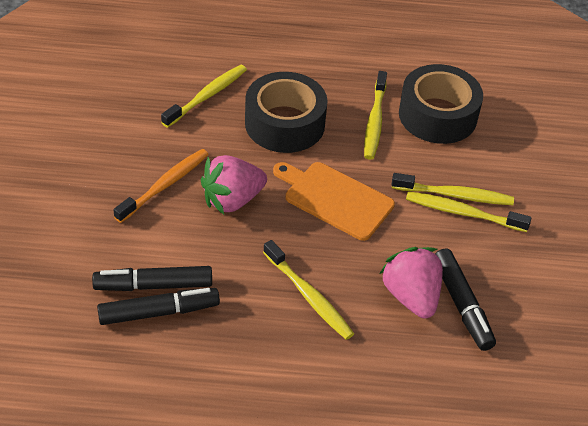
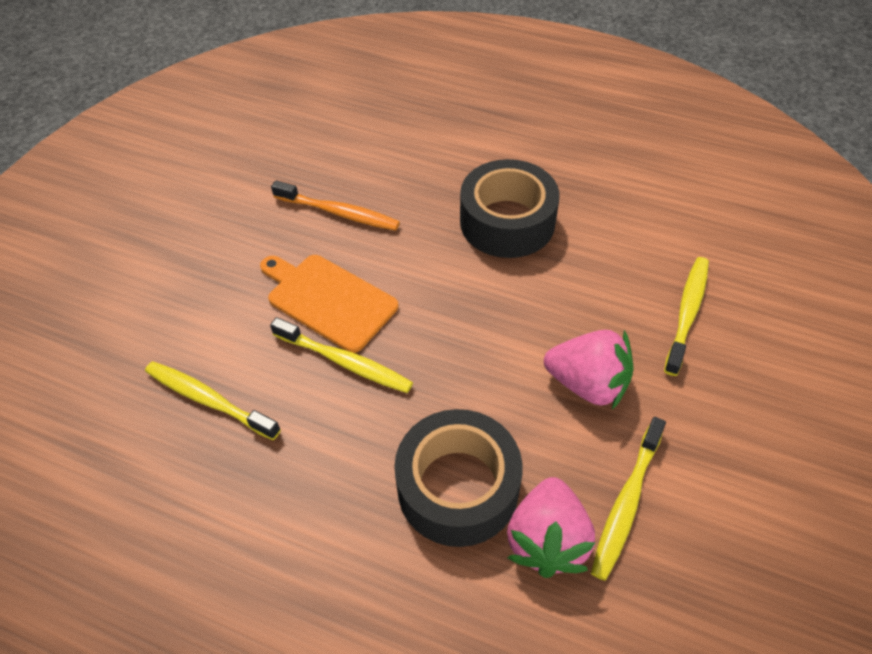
black marker: [92,266,212,291] [97,288,220,325] [435,248,496,351] = 3 -> none = 0
yellow toothbrush: [161,65,247,128] [263,240,354,340] [364,71,387,160] [391,173,514,205] [406,191,531,232] = 5 -> [145,361,281,440] [270,317,413,393] [591,417,666,581] [664,257,709,376] = 4

